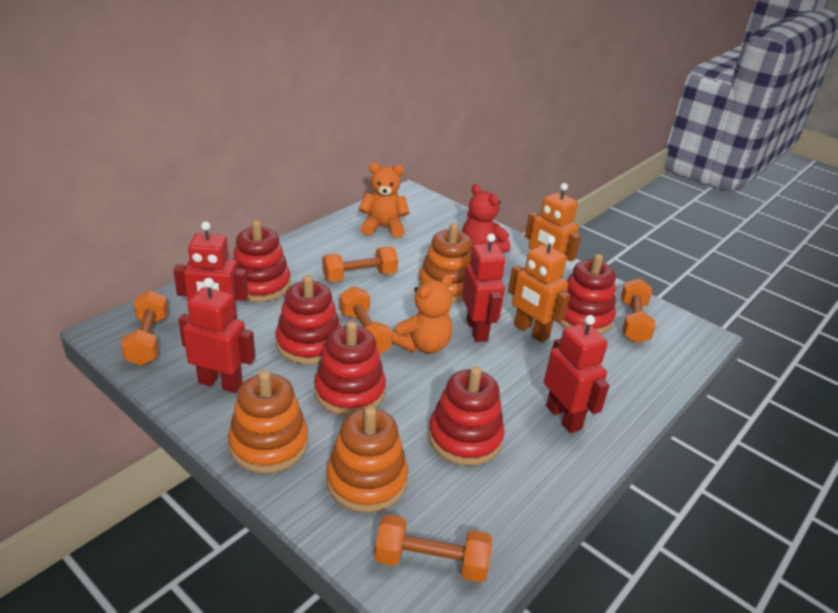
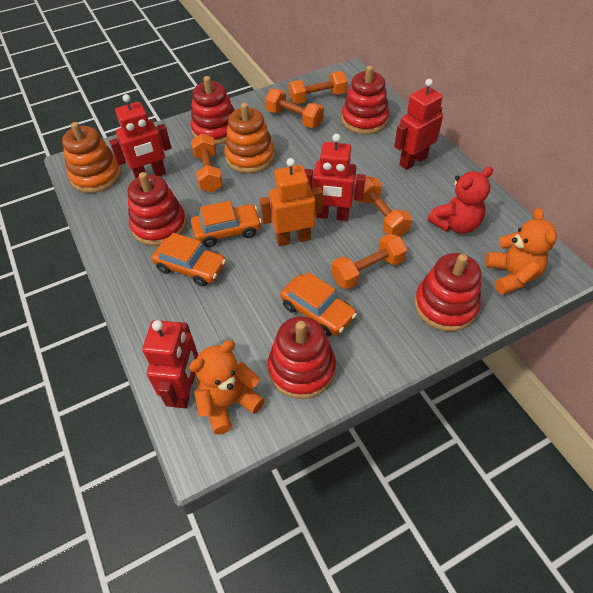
orange car: none = 0 -> [152,233,226,287] [191,201,262,247] [280,272,357,337] = 3
orange robot: [508,236,570,343] [525,183,581,278] = 2 -> [259,158,323,246] = 1
orange stacking toy: [228,370,308,473] [326,406,408,513] [418,223,473,302] = 3 -> [62,122,122,193] [224,103,275,173] = 2

